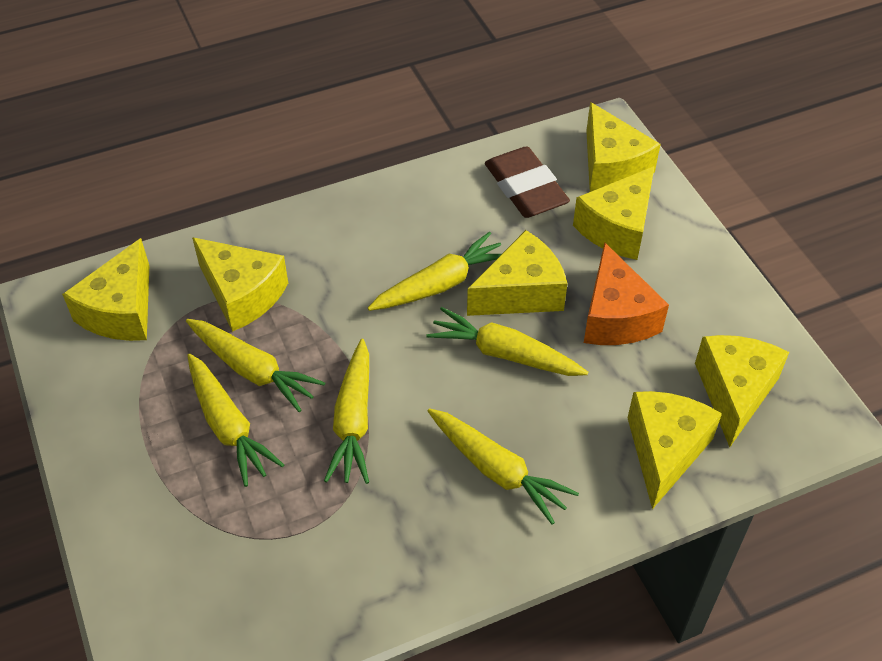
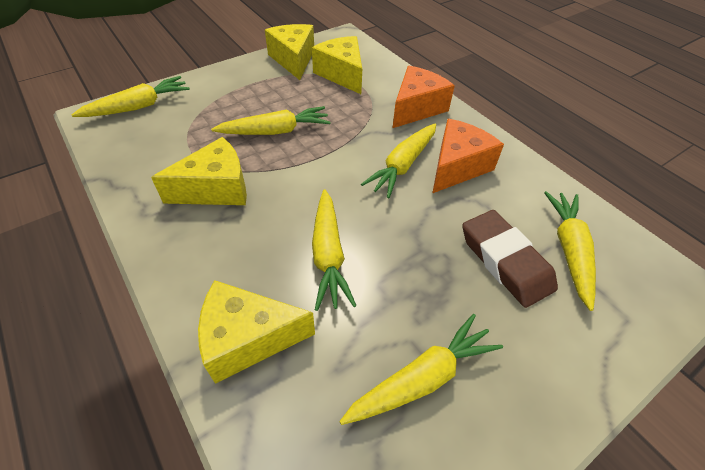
orange cheese: [584,243,669,345] = 1 -> [393,66,455,128] [432,119,504,193] = 2
yellow cheese: [62,238,149,341] [192,237,288,332] [467,230,567,316] [573,166,655,260] [586,102,661,192] [628,391,722,509] [695,335,789,447] = 7 -> [151,137,247,205] [198,280,315,384] [265,24,314,80] [312,36,362,94] = 4

